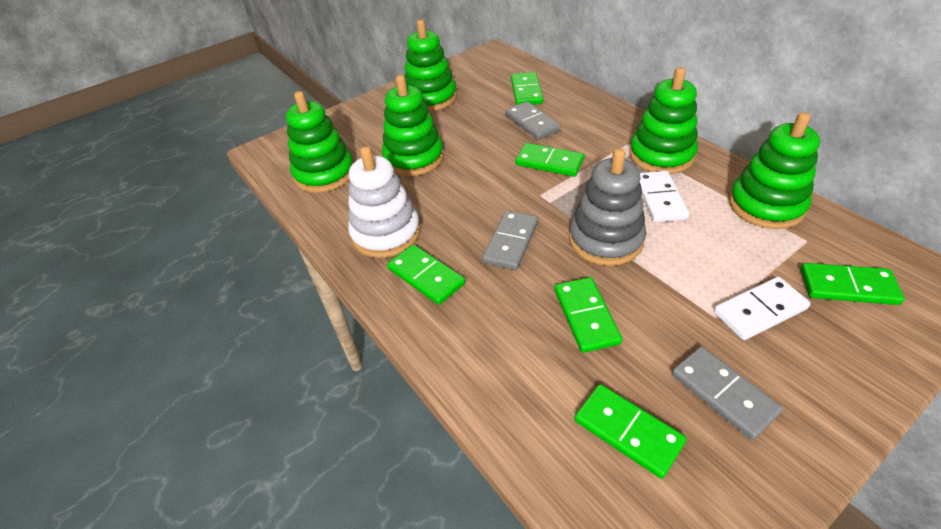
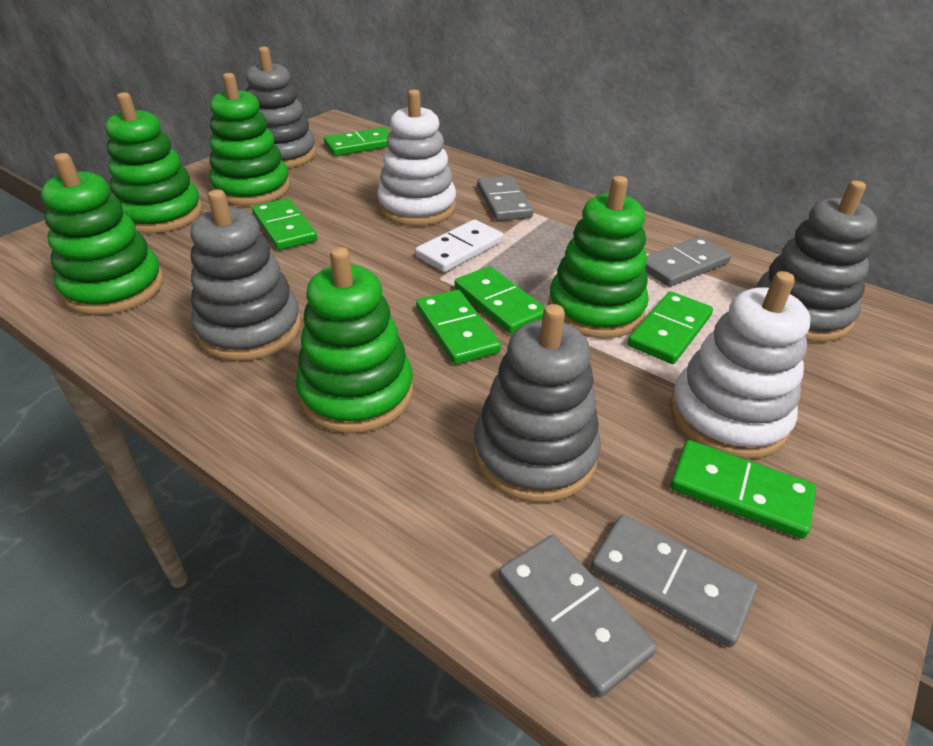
grey domino: [482,210,538,270] [505,101,561,140] [672,346,783,440] = 3 -> [477,176,533,221] [499,535,657,698] [591,515,757,648] [645,237,731,287] = 4
grey stacking toy: [569,148,646,266] = 1 -> [191,190,301,361] [246,46,316,168] [473,304,601,502] [757,181,877,342] = 4
white domino: [640,171,689,222] [714,277,811,340] = 2 -> [415,219,504,272] = 1
white stacking toy: [348,146,421,258] = 1 -> [377,89,456,226] [670,271,810,459] = 2

